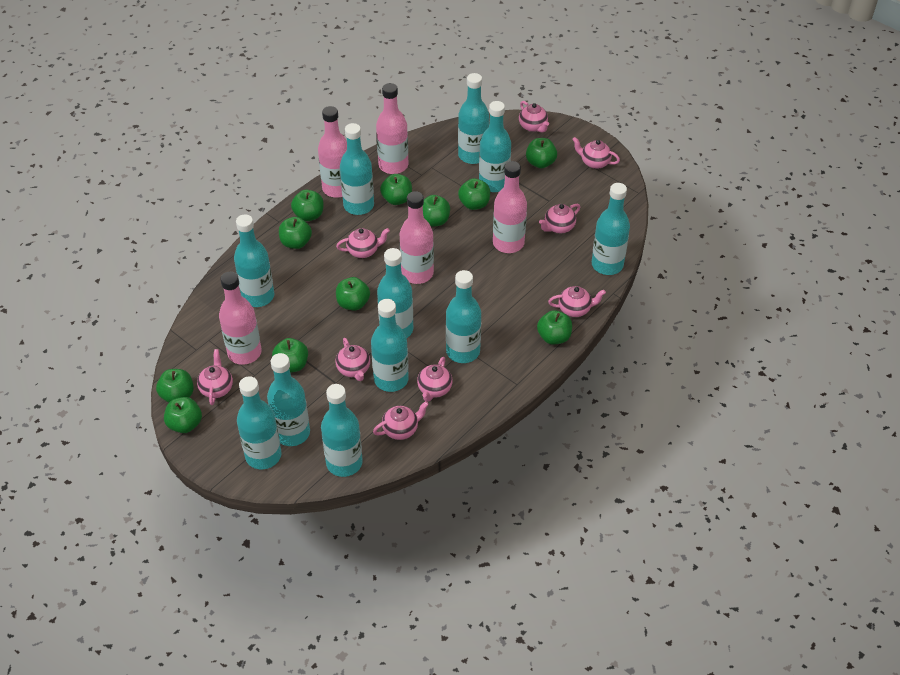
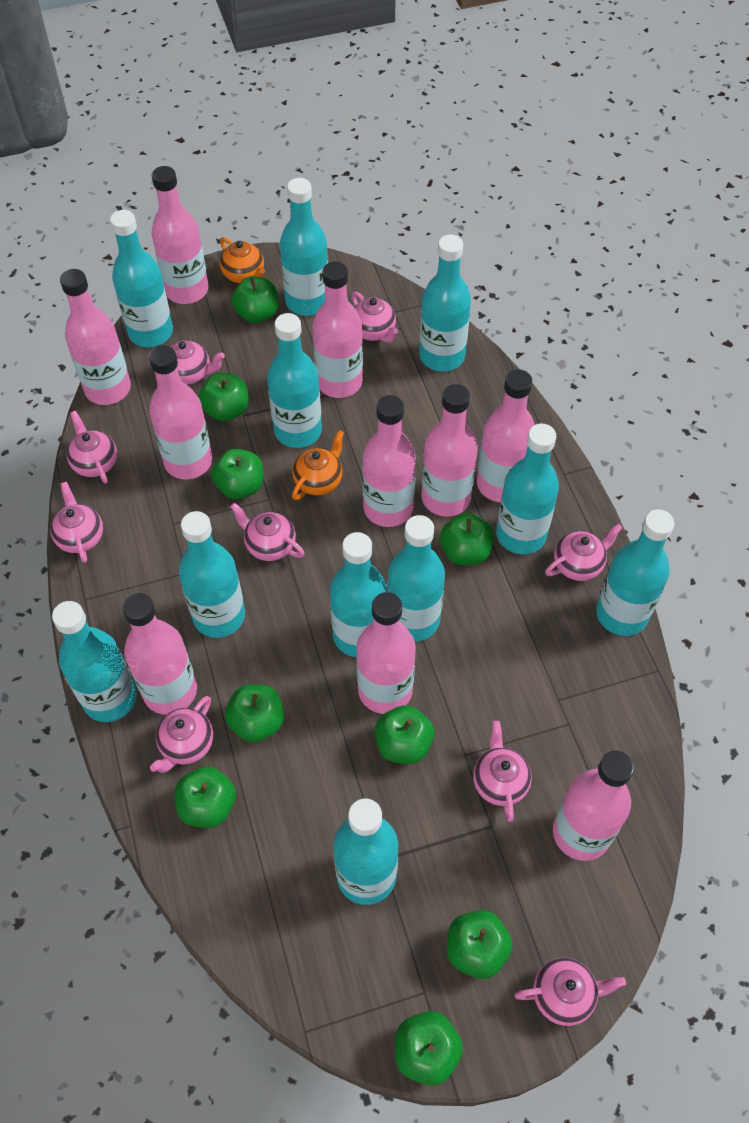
green apple: [156,369,194,403] [164,397,202,433] [272,338,308,373] [279,217,312,249] [291,190,324,221] [336,277,370,310] [380,174,412,205] [423,195,450,227] [458,178,490,210] [526,138,557,168] [537,310,572,345] = 11 -> [175,766,236,828] [199,373,249,421] [211,449,263,499] [225,684,284,742] [231,276,279,323] [375,705,434,764] [395,1011,463,1086] [440,513,494,565] [447,910,512,979] = 9
orange teapot: none = 0 -> [220,237,265,283] [292,430,344,500] = 2
pink bottle: [219,272,262,365] [318,106,347,198] [376,83,408,174] [400,191,434,284] [493,161,527,253] = 5 -> [60,269,131,405] [122,593,197,715] [149,346,212,480] [151,166,208,304] [312,262,363,398] [356,592,416,714] [362,395,416,527] [421,384,478,517] [477,369,535,502] [553,751,634,861] = 10

